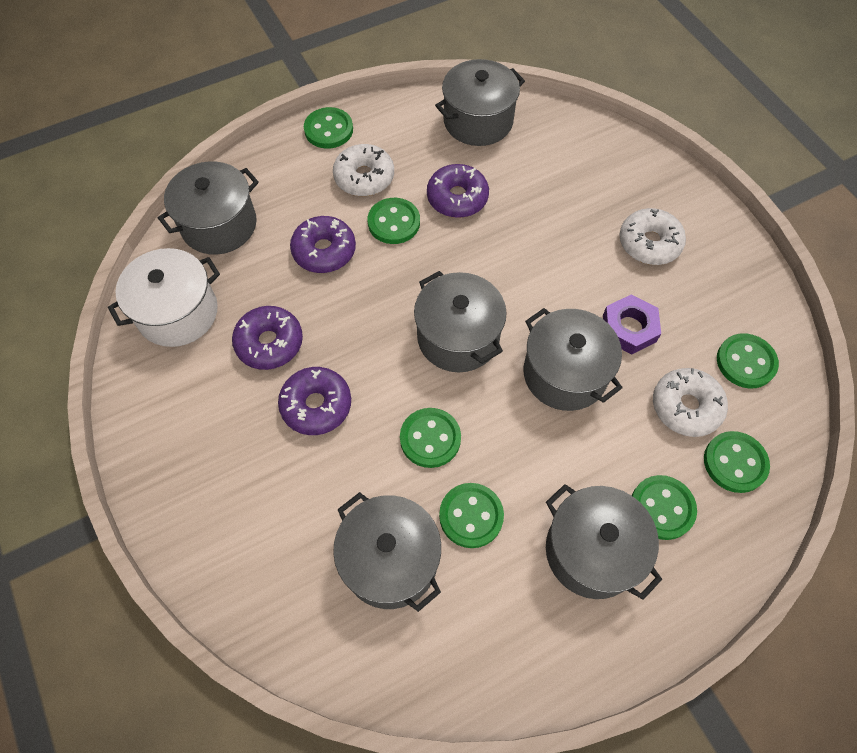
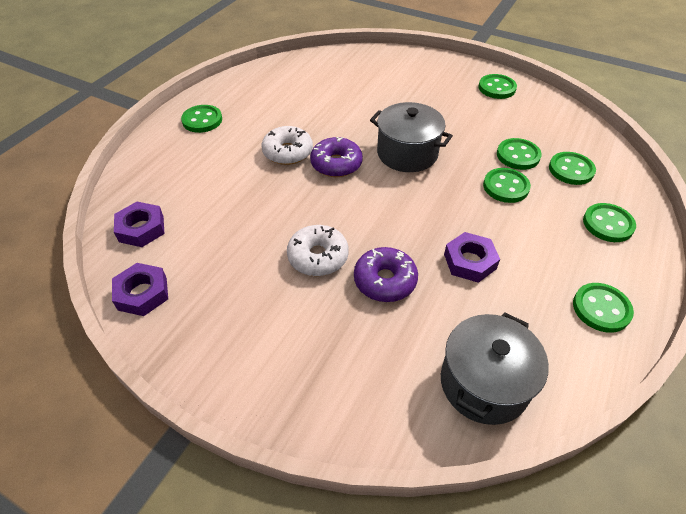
grey pot: [158,161,259,255] [333,492,441,612] [414,271,507,372] [435,59,525,146] [523,308,623,411] [546,484,662,600] = 6 -> [370,102,453,172] [441,313,549,425] = 2
purple donut: [232,306,303,370] [278,367,351,435] [290,216,356,273] [427,164,489,218] = 4 -> [310,137,363,177] [354,247,418,302] = 2
purple nut: [603,295,661,354] = 1 -> [112,263,168,316] [114,202,164,247] [444,232,500,283] = 3
white donut: [333,144,394,196] [619,208,686,265] [653,368,728,437] = 3 -> [262,126,313,165] [287,225,349,276] = 2
white pot: [108,248,220,347] = 1 -> none = 0

